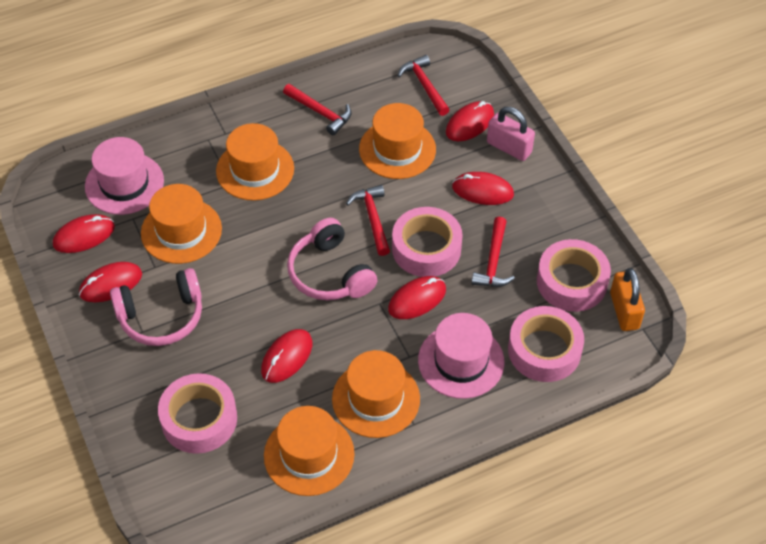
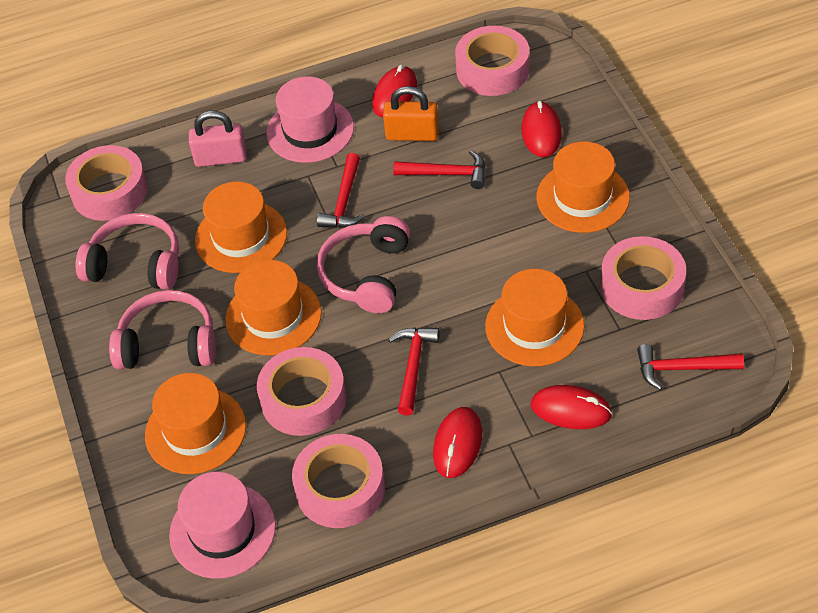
pink headphones: [110,268,202,346] [287,218,378,300] = 2 -> [76,213,179,290] [109,290,216,369] [317,216,410,313] = 3
pink tape: [158,373,237,454] [392,207,463,277] [508,306,584,382] [537,239,611,312] = 4 -> [65,145,148,221] [257,347,346,436] [292,434,385,528] [455,26,529,96] [601,236,686,320] = 5
red mouse: [53,214,115,253] [79,262,142,302] [261,329,312,383] [388,276,446,319] [446,101,494,141] [452,172,514,205] = 6 -> [372,65,417,117] [433,407,482,478] [522,101,562,157] [531,385,612,429] = 4

